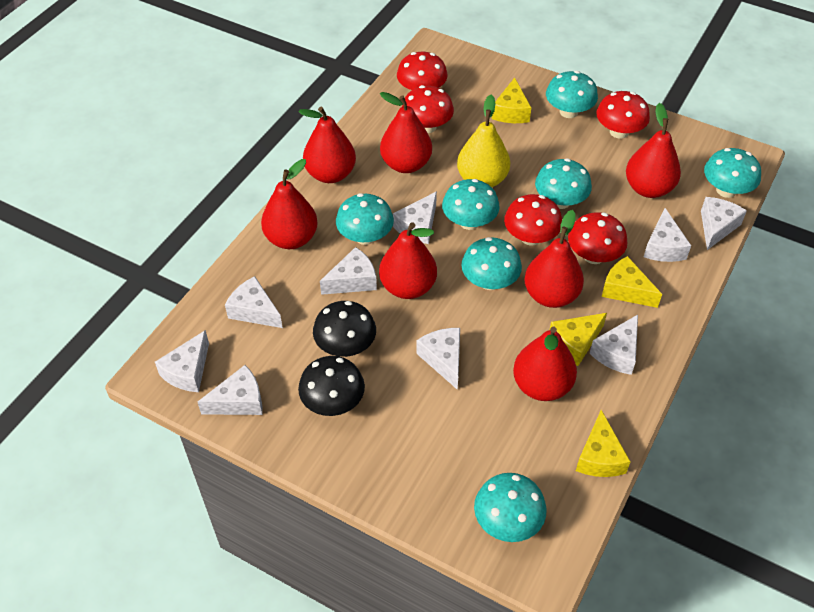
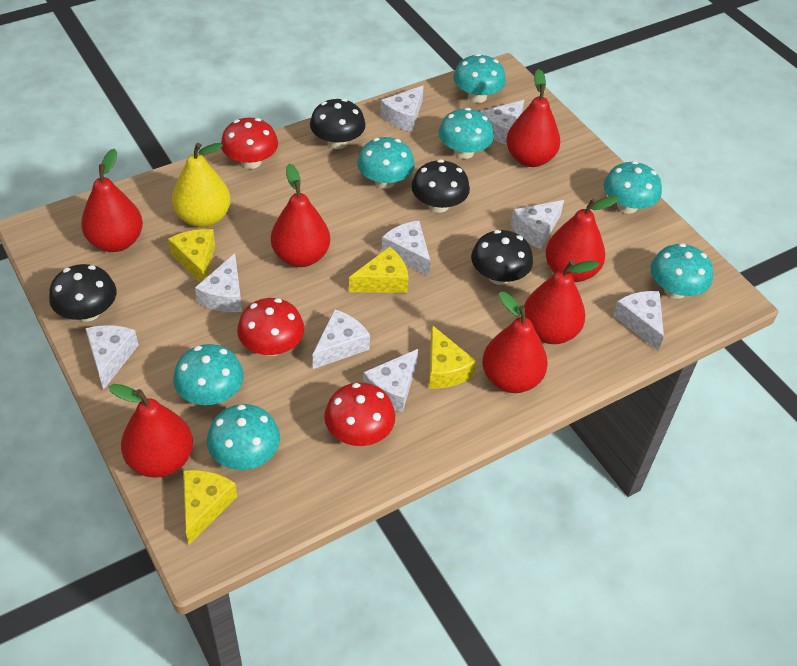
black mushroom: [298,356,365,416] [313,301,376,357] = 2 -> [49,264,116,322] [310,99,366,149] [411,159,470,213] [471,230,533,285] = 4
red mushroom: [397,52,448,90] [402,85,454,133] [504,194,562,246] [568,212,628,264] [596,91,650,139] = 5 -> [221,118,278,169] [237,298,304,356] [324,382,395,446] = 3

